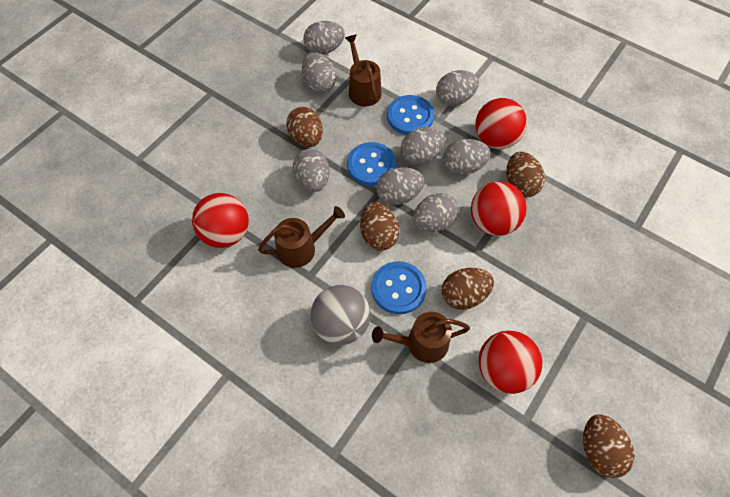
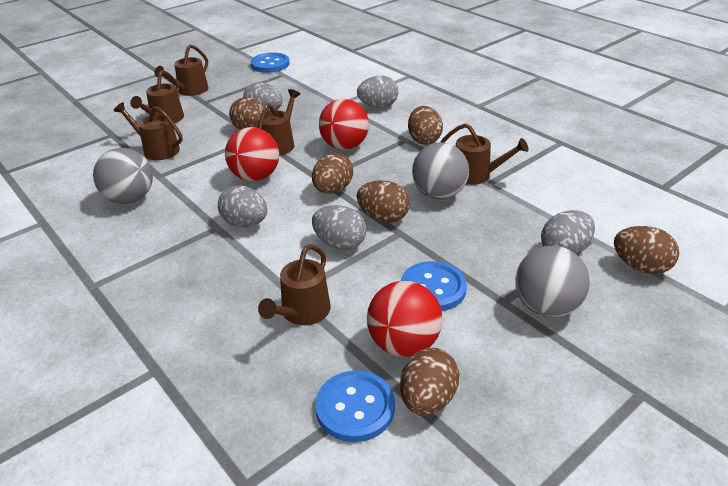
brown egg: [286,107,323,147] [360,202,399,250] [442,268,494,310] [506,152,545,197] [583,414,635,478] = 5 -> [229,97,267,129] [312,153,353,194] [357,180,410,223] [400,347,459,415] [408,106,443,145] [614,226,679,274] = 6
brown watering can: [258,206,345,268] [345,34,381,106] [372,312,470,363] = 3 -> [114,102,182,160] [130,70,184,123] [155,45,209,96] [257,89,300,156] [258,244,331,325] [441,123,529,185] = 6
grey ball: [311,285,370,345] = 1 -> [93,148,153,204] [412,142,469,199] [515,246,590,317] = 3
grey egg: [293,149,330,192] [302,52,336,93] [303,21,345,55] [376,167,424,205] [401,127,445,165] [413,193,459,232] [436,70,479,106] [443,139,491,175] = 8 -> [218,185,267,227] [243,83,283,111] [312,205,366,250] [357,76,399,108] [541,210,595,255] = 5
red ball: [192,193,249,248] [471,181,527,236] [475,98,527,149] [479,330,542,394] = 4 -> [225,127,279,181] [319,99,369,150] [367,281,442,357] = 3

